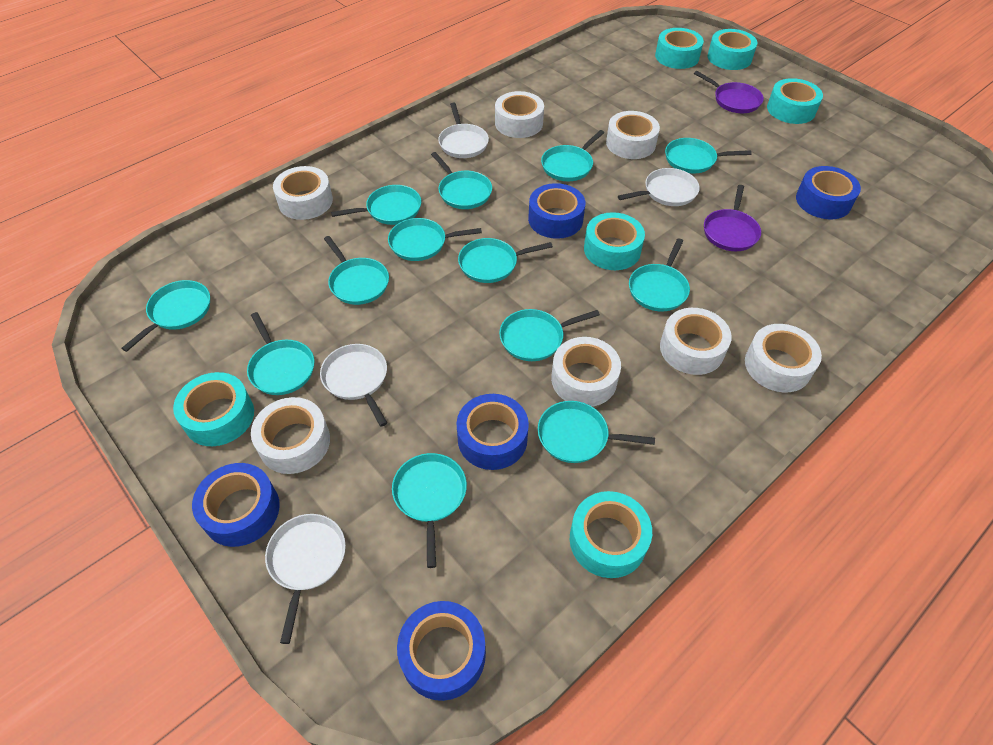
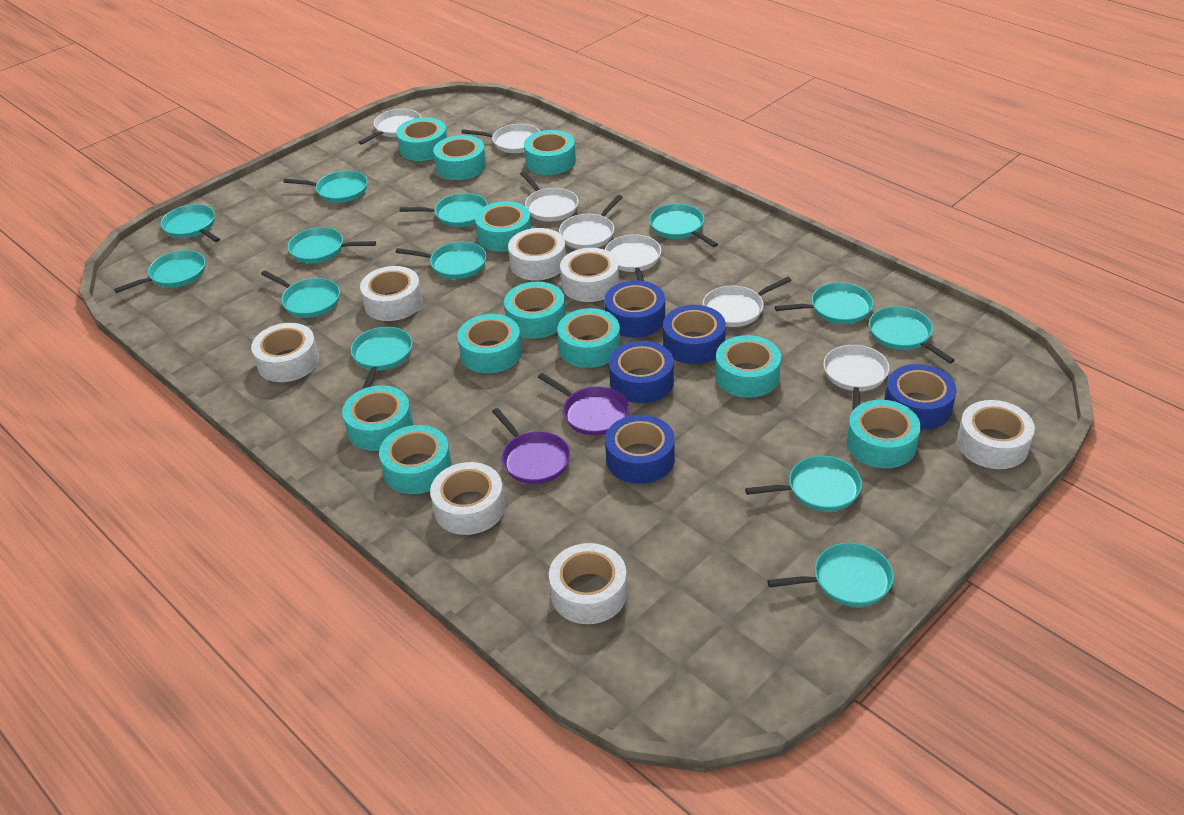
turquoise tape: [173,372,254,446] [570,491,652,578] [584,212,645,270] [655,28,704,69] [708,29,757,70] [767,78,823,124] = 6 -> [342,385,413,451] [379,425,452,494] [396,117,447,161] [433,135,486,180] [457,314,522,373] [475,201,531,252] [504,281,566,339] [524,130,576,175] [557,308,620,368] [715,335,781,398] [847,400,921,468] = 11
white pan: [265,514,346,644] [320,344,387,427] [438,103,489,158] [618,168,700,206] = 4 -> [358,109,422,145] [461,124,540,153] [520,171,579,222] [559,195,623,249] [605,234,662,281] [703,277,792,327] [823,345,890,411] = 7

